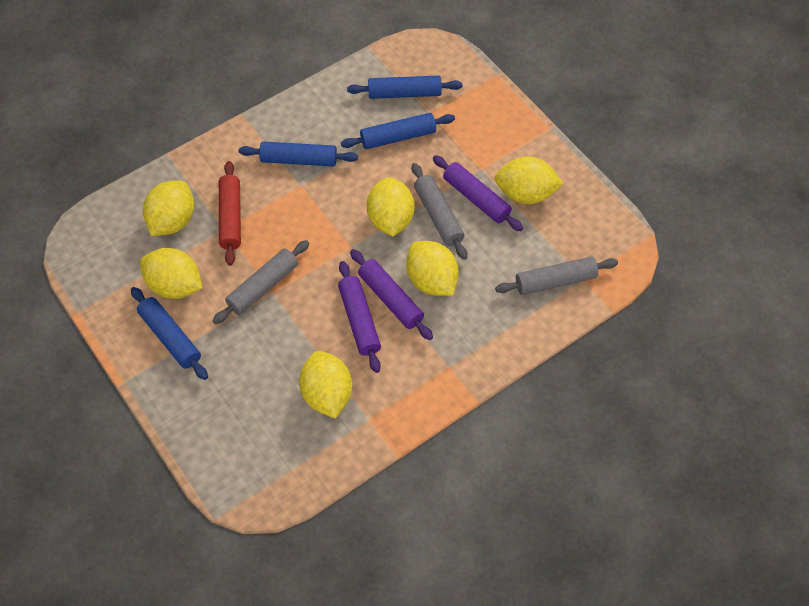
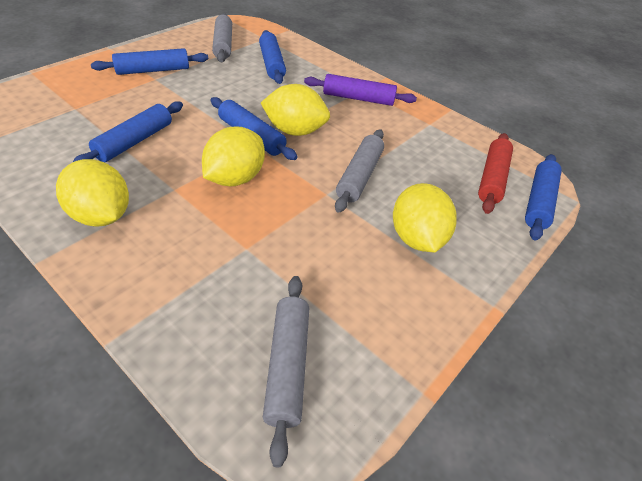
blue rolling pin: [131,287,208,380] [239,141,358,167] [341,113,455,149] [347,76,462,99] = 4 -> [72,101,183,163] [91,48,208,75] [211,97,298,160] [259,30,286,84] [525,154,562,241] = 5
purple rolling pin: [338,261,381,373] [350,249,433,340] [433,155,523,231] = 3 -> [304,74,417,106] = 1
yellow lemon: [140,248,203,299] [143,180,194,236] [299,351,352,419] [367,177,415,236] [406,241,459,296] [495,156,564,204] = 6 -> [56,159,129,227] [202,127,265,186] [261,84,330,136] [393,183,457,252] = 4

